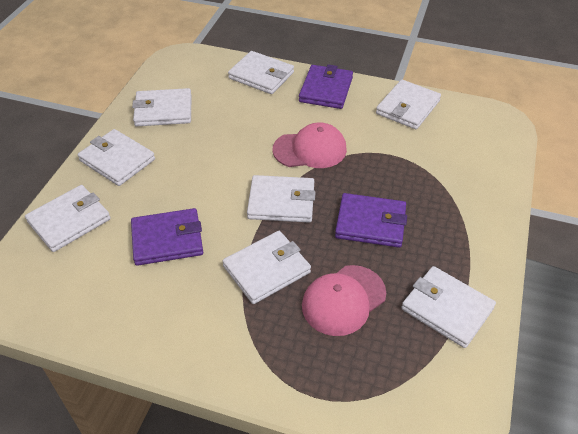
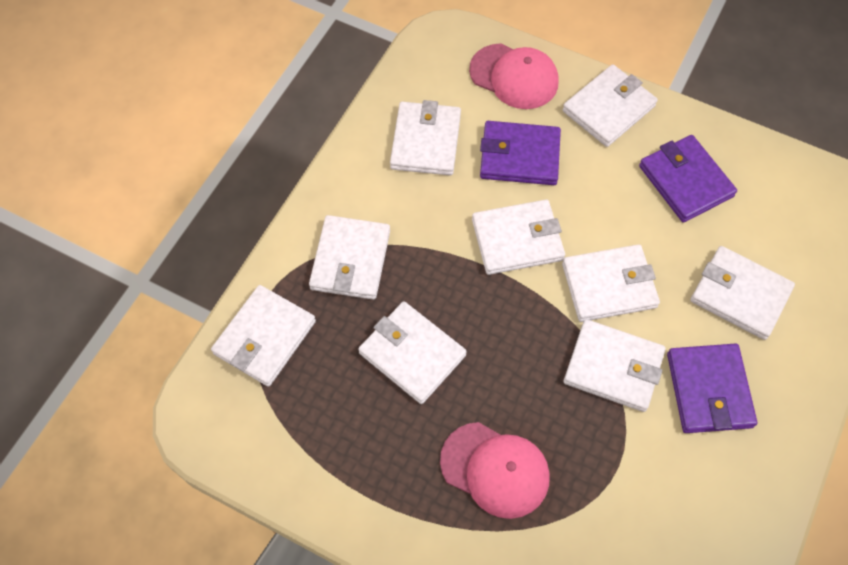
white wallet: [25,185,111,252] [78,129,155,186] [132,88,191,126] [223,231,311,304] [228,51,294,94] [247,175,315,223] [376,79,441,129] [401,266,496,348] = 8 -> [211,285,316,387] [309,215,390,300] [358,301,467,404] [390,100,461,176] [472,200,565,275] [562,244,660,322] [563,64,658,147] [564,319,665,412] [690,246,795,340] = 9

